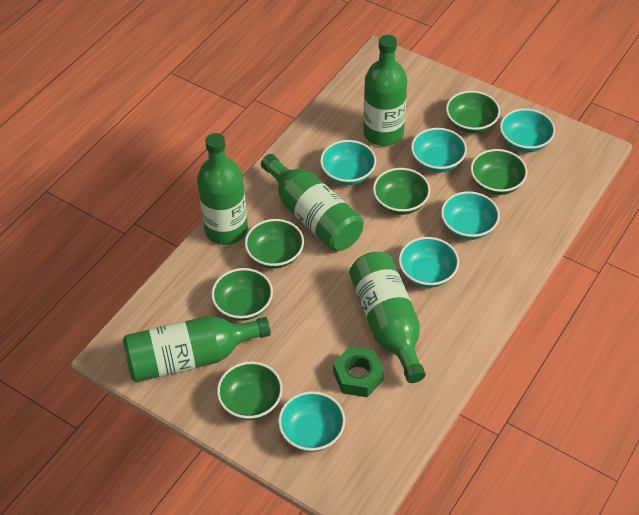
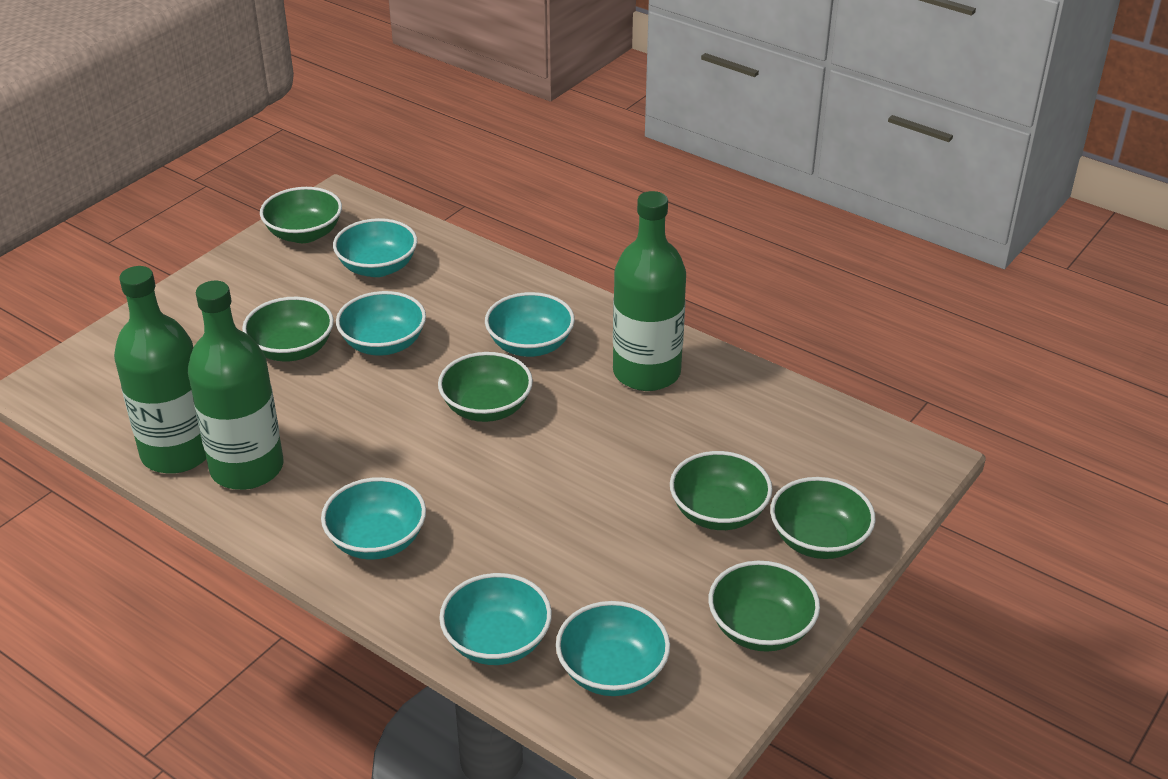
green bottle: [123,316,271,382] [197,133,248,245] [261,154,363,251] [349,252,426,383] [363,35,407,146] = 5 -> [114,266,206,474] [188,281,284,490] [613,191,686,391] = 3
green nut: [333,347,384,397] = 1 -> none = 0

